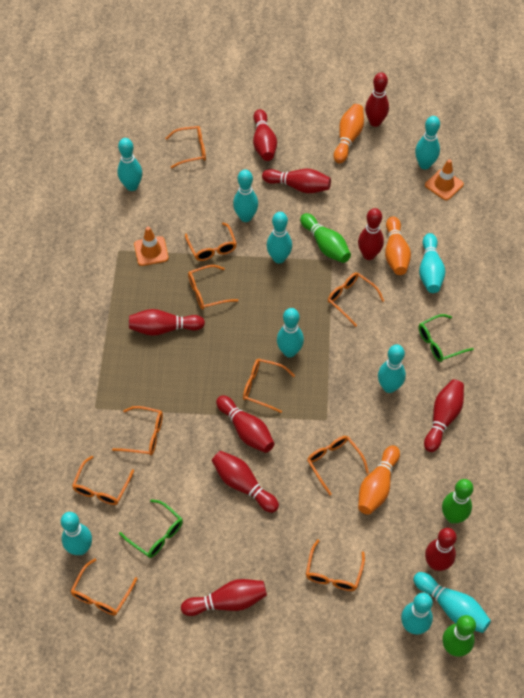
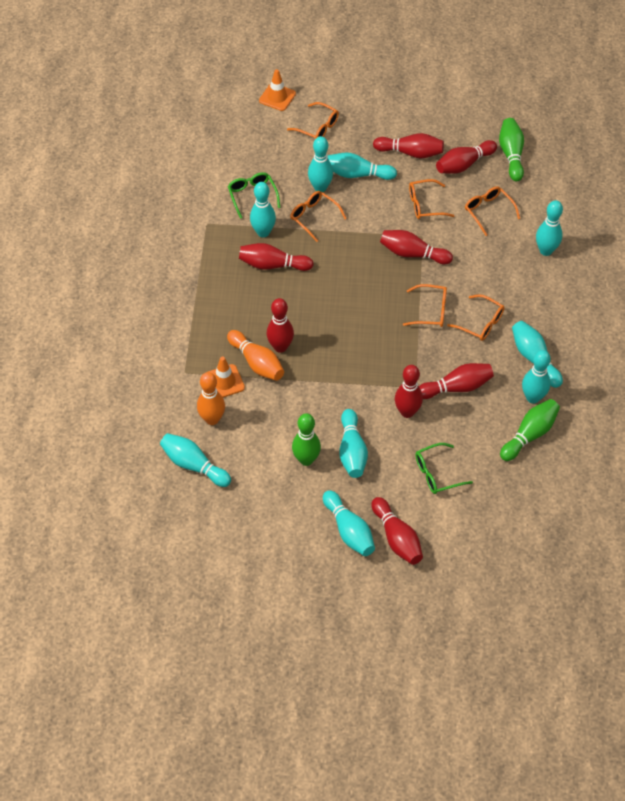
orange bowling pin: [334,104,364,163] [358,445,400,515] [385,216,411,275] = 3 -> [197,372,225,425] [227,330,284,381] = 2
orange glasses: [71,558,137,615] [72,456,134,505] [112,406,163,455] [165,126,206,168] [185,223,237,261] [188,265,238,310] [243,359,295,413] [306,540,365,591] [307,436,369,496] [328,272,384,327] = 10 -> [287,102,339,139] [290,191,347,242] [403,284,447,327] [409,179,454,219] [447,294,504,341] [465,186,520,236] = 6
red bowling pin: [129,309,205,336] [181,579,267,616] [212,451,279,513] [216,395,274,453] [253,109,277,161] [262,169,331,193] [358,208,384,260] [365,72,389,127] [424,379,464,452] [425,528,457,571] = 10 -> [239,243,314,271] [267,298,294,353] [371,497,423,565] [373,133,444,159] [380,230,453,264] [395,365,423,418] [419,363,494,399] [436,140,497,174] = 8
turquoise bowling pin: [61,512,92,555] [117,138,142,191] [233,170,258,222] [267,212,292,264] [277,308,304,358] [378,344,406,393] [401,593,433,635] [413,572,491,633] [415,116,440,169] [419,233,445,293] = 10 -> [160,433,231,487] [250,182,276,237] [308,136,333,192] [323,490,375,556] [328,153,397,180] [339,409,368,478] [512,321,563,388] [522,350,551,403] [536,200,563,256] = 9

